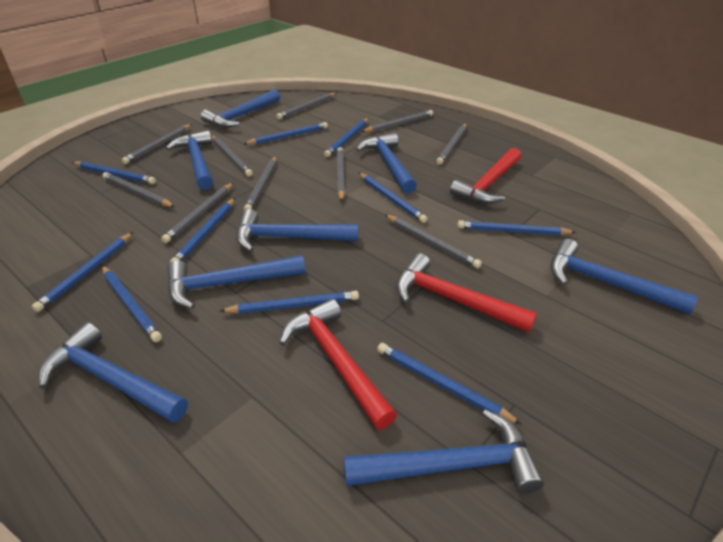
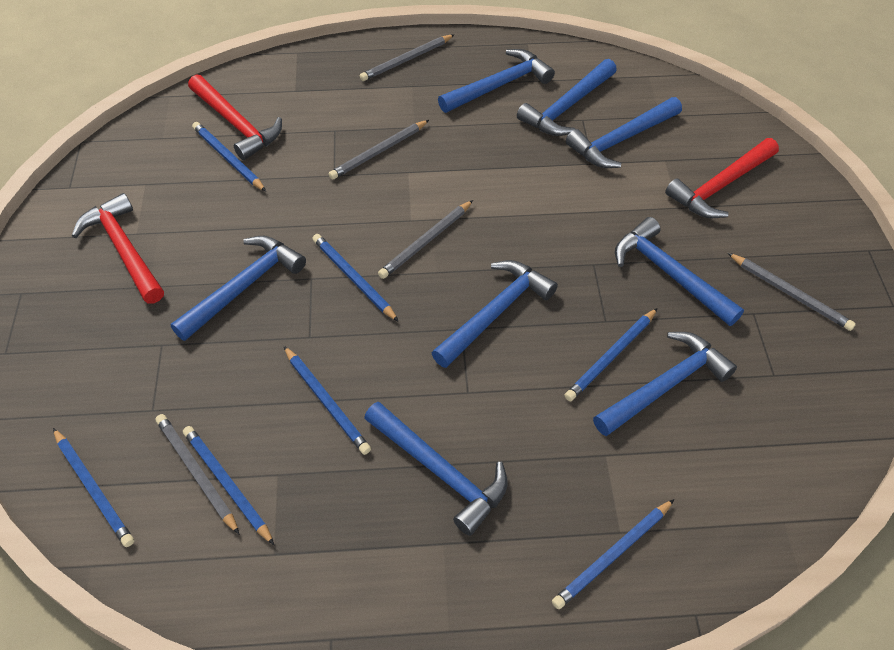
blue pencil: [32,232,133,312] [72,161,156,184] [102,266,162,342] [170,198,235,262] [220,291,359,314] [244,122,328,144] [324,118,369,157] [358,172,428,223] [377,343,522,425] [458,220,576,235] = 10 -> [53,428,134,547] [183,426,274,545] [192,122,266,191] [284,346,371,455] [312,234,399,322] [552,499,674,609] [564,308,658,401] = 7
grey pencil: [102,172,175,207] [121,124,192,164] [161,183,233,243] [211,135,253,177] [244,156,276,210] [276,92,337,119] [337,147,345,202] [361,110,433,132] [385,215,482,268] [436,124,466,165] = 10 -> [155,414,239,534] [329,120,429,180] [360,34,455,81] [378,200,473,279] [728,253,856,331] = 5

